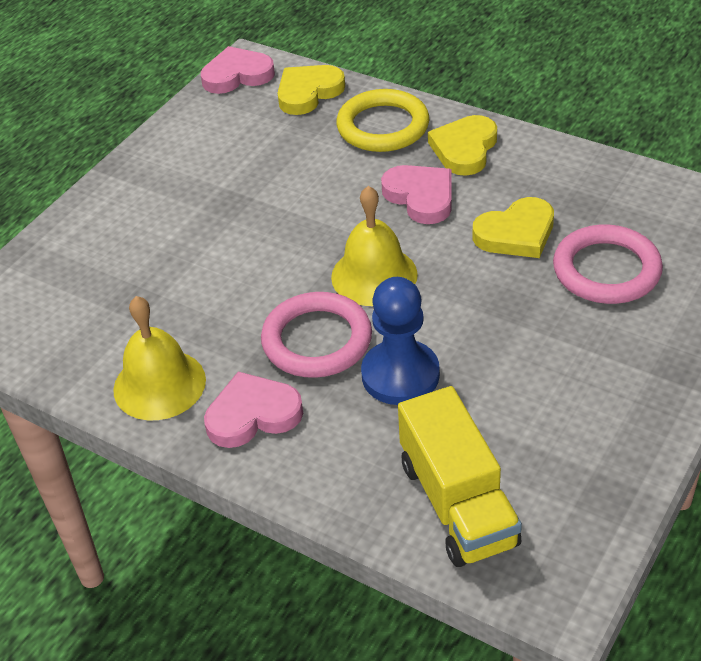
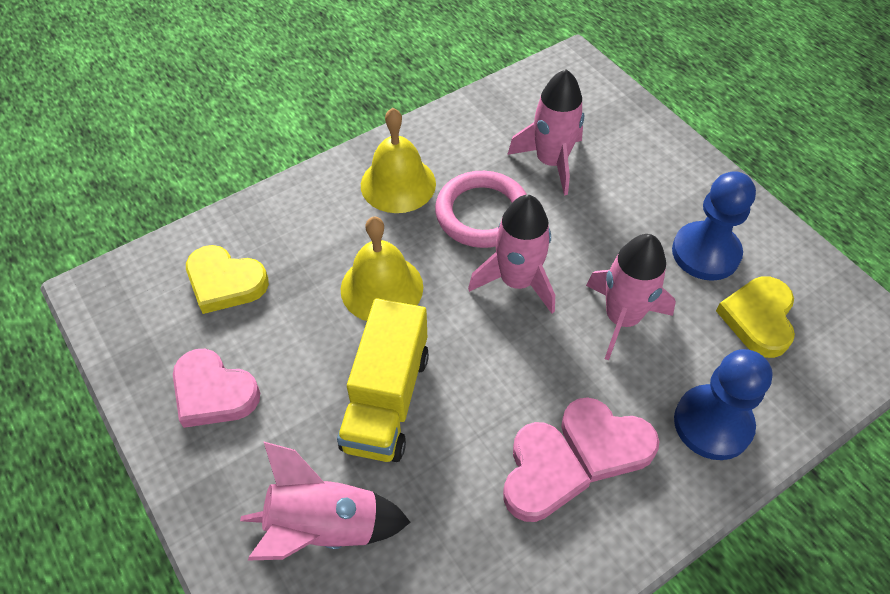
blue pawn: [361,277,440,405] = 1 -> [672,171,756,281] [674,349,773,460] = 2
pink ring: [261,292,372,378] [553,224,663,304] = 2 -> [435,171,527,248] = 1
pink rocket: none = 0 -> [240,441,411,561] [468,195,555,314] [507,69,584,195] [586,234,676,360] = 4
yellow heart: [278,65,345,115] [428,115,497,176] [472,197,554,258] = 3 -> [186,245,269,314] [716,276,795,358] = 2
yellow ring: [336,89,429,152] = 1 -> none = 0

